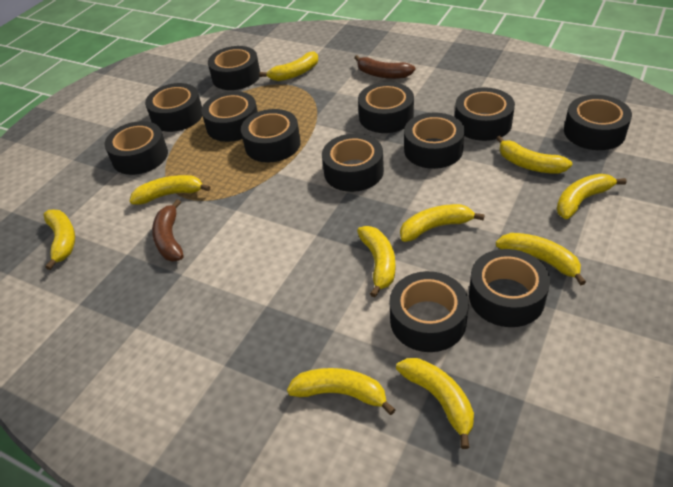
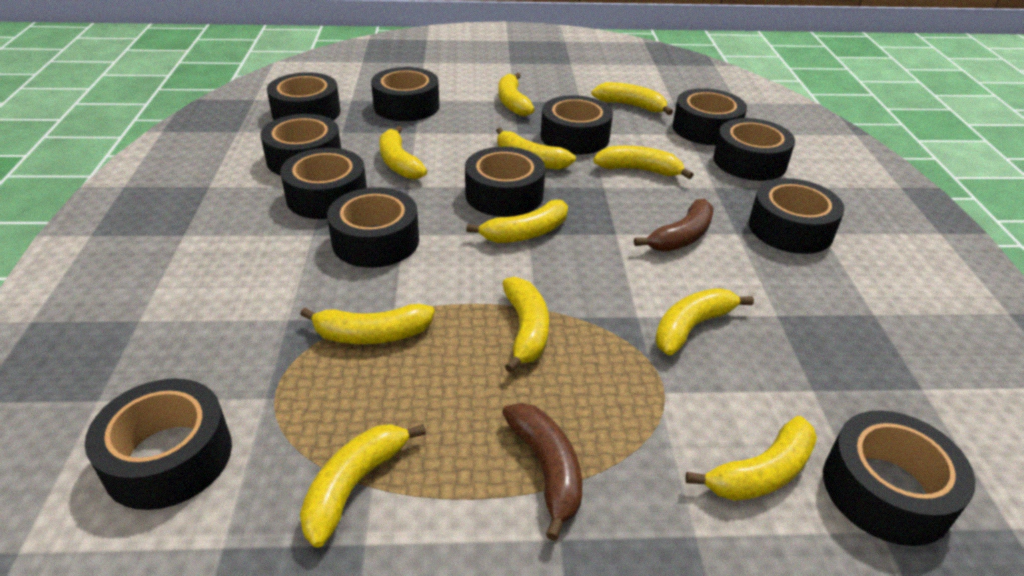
yellow banana: [43,210,75,270] [130,175,210,205] [259,51,318,81] [287,368,396,415] [357,226,395,298] [396,358,474,449] [400,204,485,242] [496,135,572,174] [496,233,586,285] [557,174,627,219] = 10 -> [300,304,435,344] [300,424,426,548] [379,126,427,179] [466,200,568,243] [496,127,576,170] [498,73,535,116] [503,277,549,373] [591,82,673,115] [593,146,693,179] [655,288,754,355] [686,416,817,501] = 11

